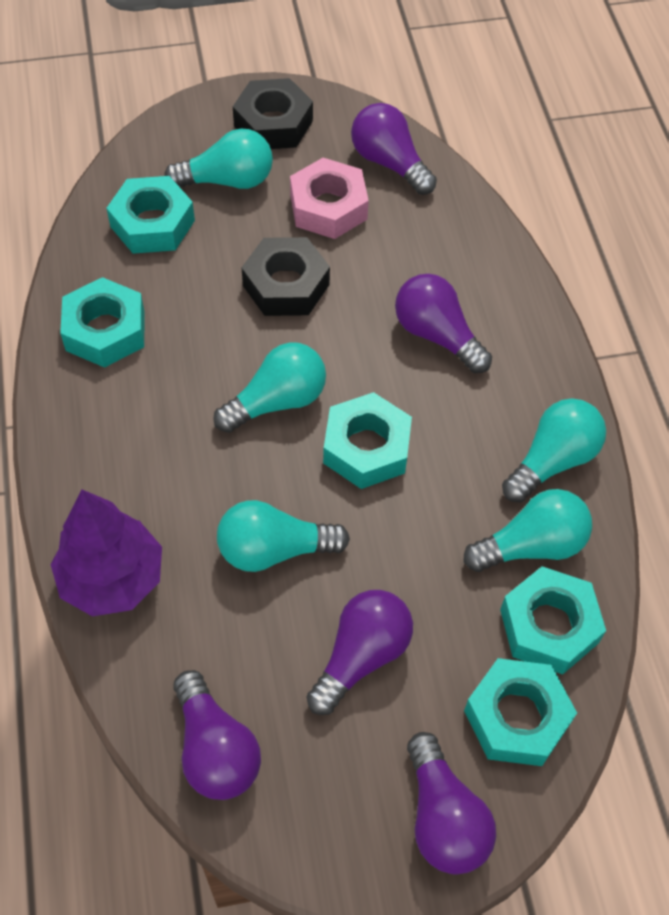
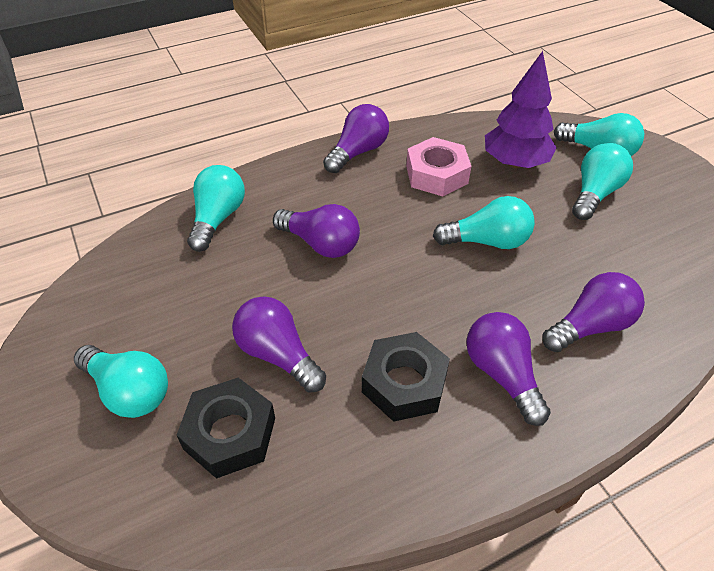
turquoise nut: [60,277,145,368] [107,176,195,254] [323,392,412,489] [464,658,577,766] [500,566,606,675] = 5 -> none = 0

